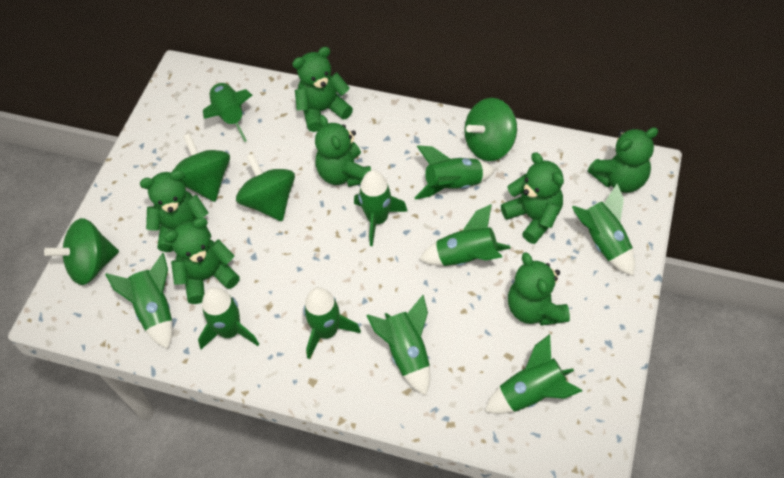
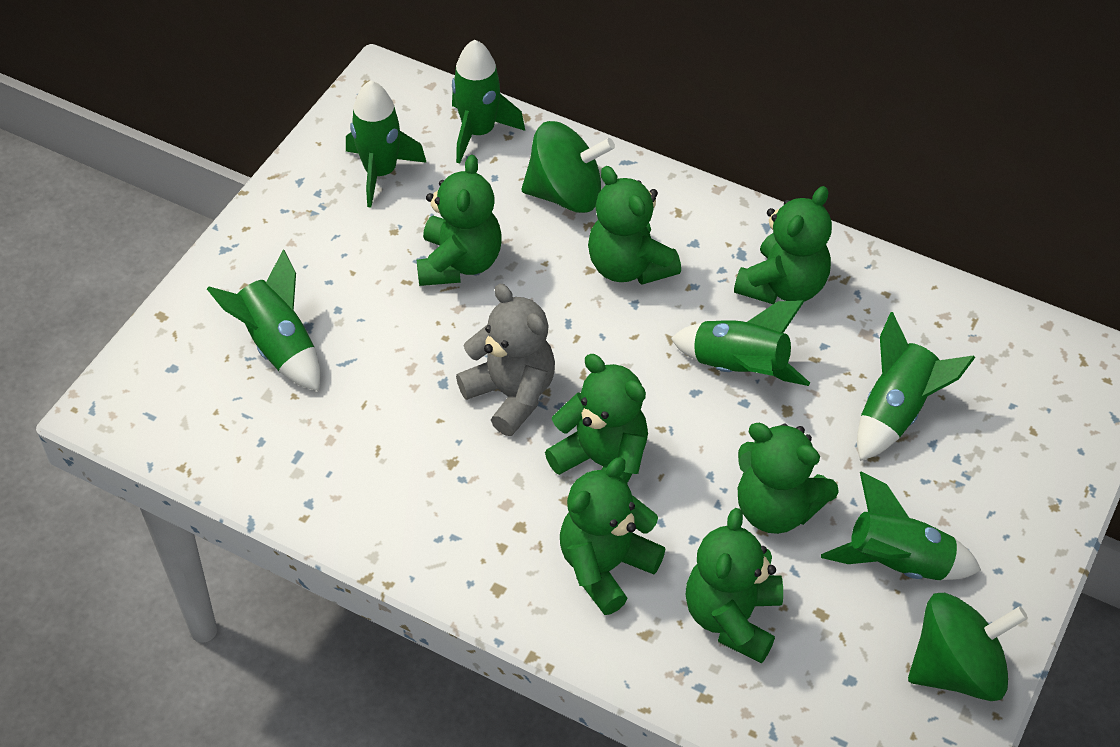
green rocket: [105,253,173,349] [198,287,259,349] [203,82,252,142] [303,287,361,359] [354,170,408,246] [366,295,430,396] [415,145,495,200] [419,204,511,266] [484,334,582,414] [572,184,635,276] = 10 -> [207,249,320,391] [346,80,427,208] [452,40,525,164] [671,300,810,386] [821,472,981,580] [857,312,975,461] = 6
green spinning top: [44,218,119,285] [172,133,230,202] [236,154,295,221] [464,98,517,161] = 4 -> [522,121,615,213] [908,593,1028,701] = 2
grey teddy bear: none = 0 -> [456,284,555,436] = 1

